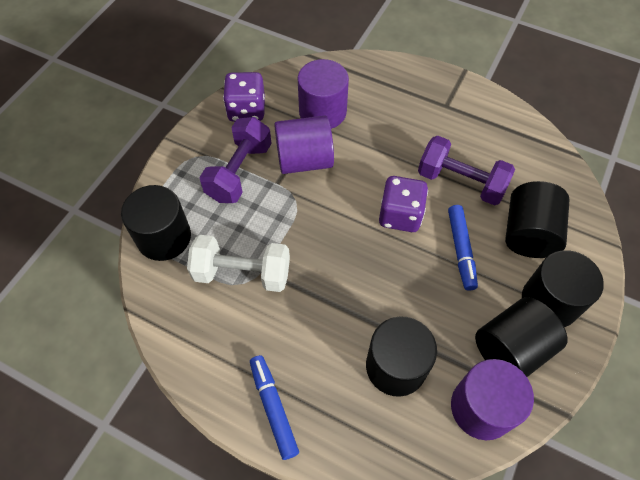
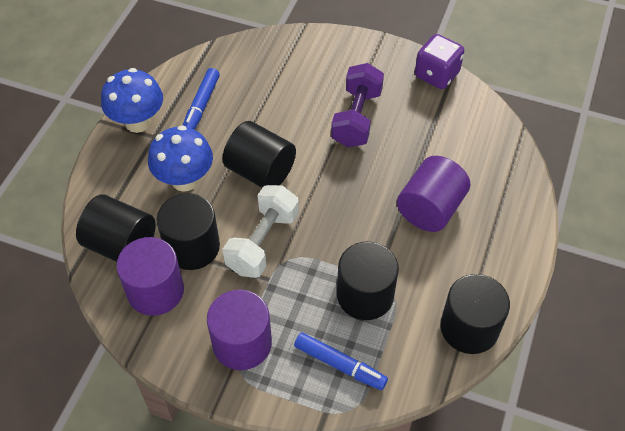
blue mushroom: none = 0 -> [101,68,163,133] [148,125,213,192] = 2
purple dice: [223,72,265,122] [379,176,428,232] = 2 -> [415,34,464,89] = 1
purple dumbbell: [200,117,272,203] [418,136,515,205] = 2 -> [331,63,384,147] = 1

